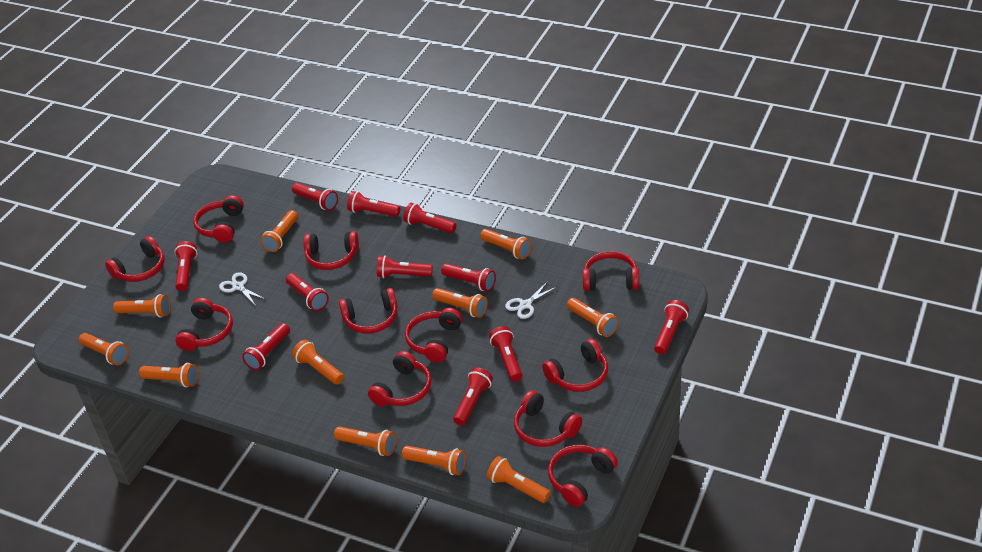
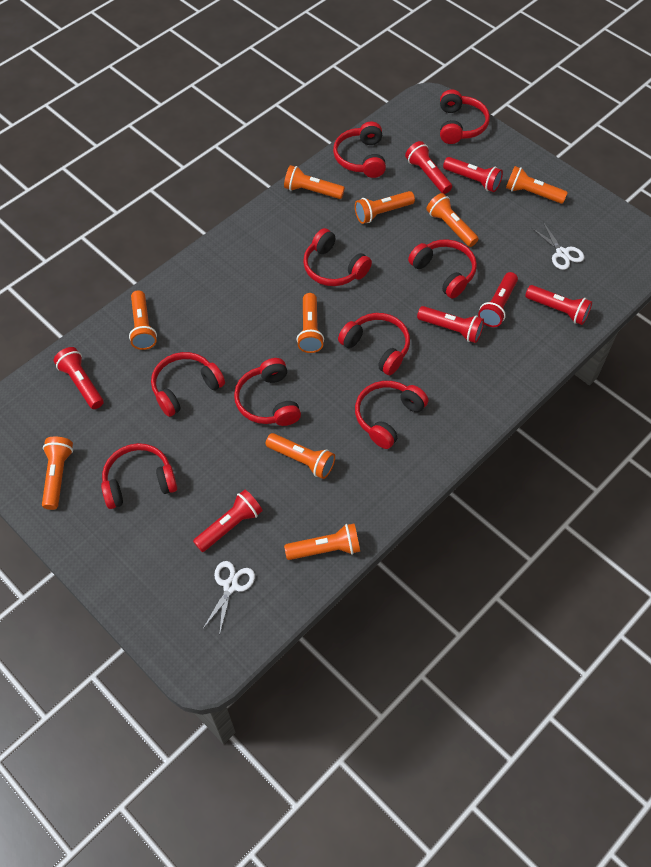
orange flashlight: [79,333,129,365] [113,294,171,318] [139,363,199,387] [260,210,298,252] [292,340,344,385] [334,426,396,456] [402,446,466,475] [432,288,488,318] [480,229,532,259] [487,456,551,503] [567,298,619,337] = 11 -> [42,436,73,510] [129,290,157,350] [266,433,335,479] [284,165,345,199] [284,523,360,560] [297,293,324,353] [355,191,415,224] [426,193,479,247] [506,166,568,204] = 9
red flashlight: [174,241,197,291] [242,323,290,370] [286,273,329,311] [292,183,338,210] [347,191,400,217] [377,255,433,278] [403,203,456,233] [441,263,496,291] [453,367,493,425] [489,326,522,382] [654,300,689,354] = 11 -> [54,347,104,409] [193,490,263,552] [405,141,452,194] [417,306,484,343] [443,157,503,192] [478,272,518,327] [525,285,592,325] = 7
red headphones: [105,236,165,282] [175,298,233,351] [193,195,244,243] [303,231,359,270] [339,288,397,334] [368,351,432,406] [405,308,462,362] [514,390,582,447] [542,339,608,392] [548,445,618,507] [583,251,639,291] = 11 -> [101,443,177,509] [151,352,225,417] [234,358,301,426] [303,228,372,286] [333,122,386,178] [338,313,410,375] [355,381,428,449] [408,239,477,298] [440,89,490,144] = 9

